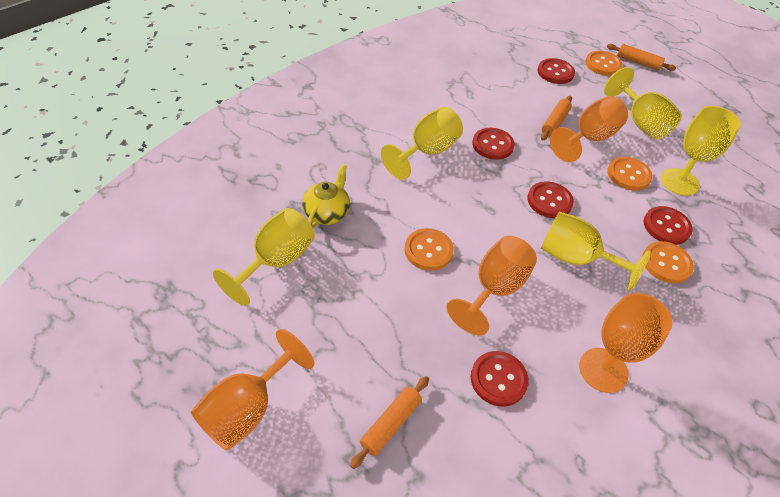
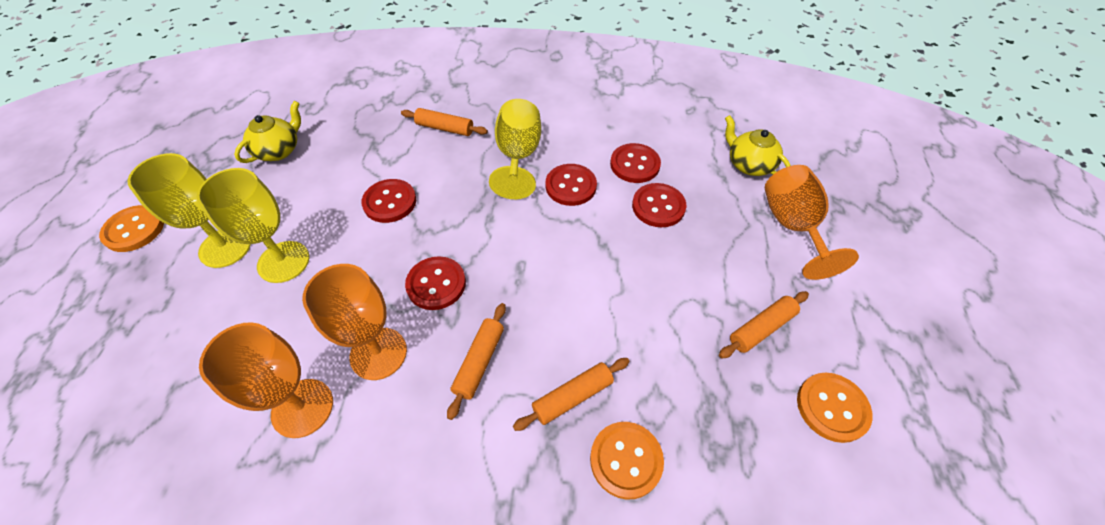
orange button: [405,228,454,271] [585,51,623,76] [607,157,652,191] [642,241,694,283] = 4 -> [99,205,164,252] [590,422,664,499] [797,373,873,443] = 3
orange goblet: [191,329,314,451] [447,236,537,336] [550,96,628,162] [579,293,672,393] = 4 -> [199,322,333,438] [302,264,407,380] [765,165,859,280] = 3
orange rolling pin: [350,376,429,469] [541,96,572,141] [607,44,676,71] = 3 -> [401,108,488,136] [447,303,506,420] [513,358,630,431] [719,291,809,358] = 4
yellow goblet: [213,208,315,306] [381,107,463,180] [541,211,651,291] [604,67,682,139] [661,106,741,196] = 5 -> [128,153,251,268] [197,168,309,283] [489,99,541,199] = 3
yellow teapot: [302,164,350,228] = 1 -> [234,101,301,163] [725,115,791,176] = 2

